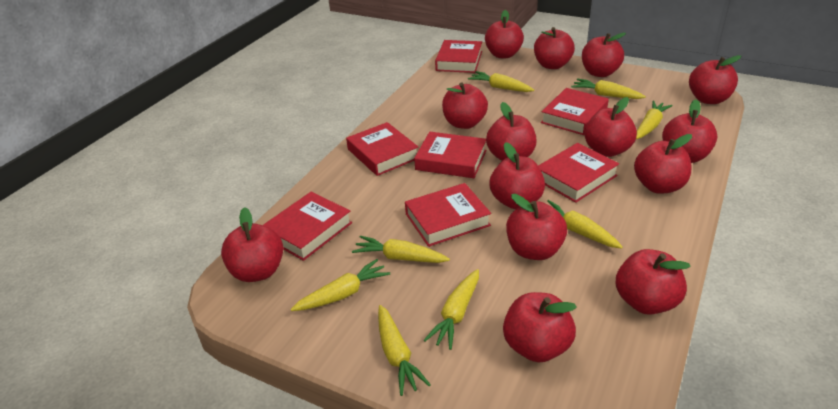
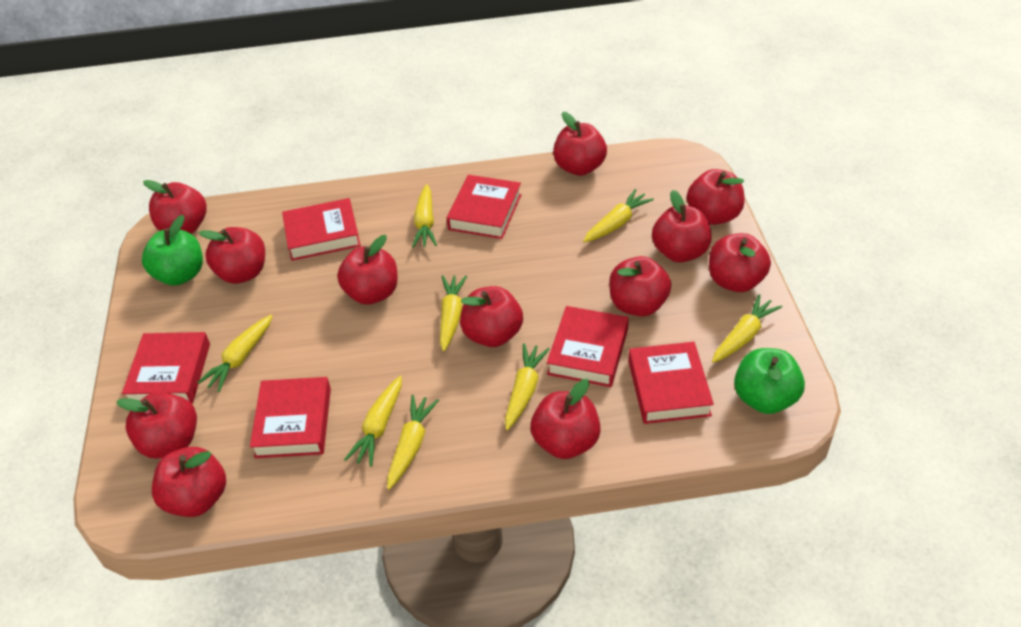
green apple: none = 0 -> [142,215,203,286] [734,348,805,414] = 2
red apple: [221,207,283,282] [442,82,488,129] [485,10,524,58] [486,102,536,161] [490,142,545,209] [503,292,577,362] [506,194,567,260] [534,27,575,69] [582,33,626,77] [585,97,637,157] [616,249,691,315] [634,134,692,193] [662,100,717,163] [689,55,741,104] = 14 -> [116,392,197,459] [143,180,207,234] [152,447,226,517] [199,227,265,284] [337,235,398,305] [460,286,523,347] [530,379,601,459] [553,112,607,176] [609,256,671,316] [652,190,712,262] [687,169,745,225] [709,233,771,292] = 12
red book: [263,192,352,261] [346,122,418,176] [405,183,491,247] [414,132,486,178] [435,40,482,73] [538,143,619,203] [541,88,609,135] = 7 -> [122,332,210,404] [250,377,331,458] [282,198,361,261] [447,175,521,239] [547,306,629,387] [628,342,714,424] = 6

